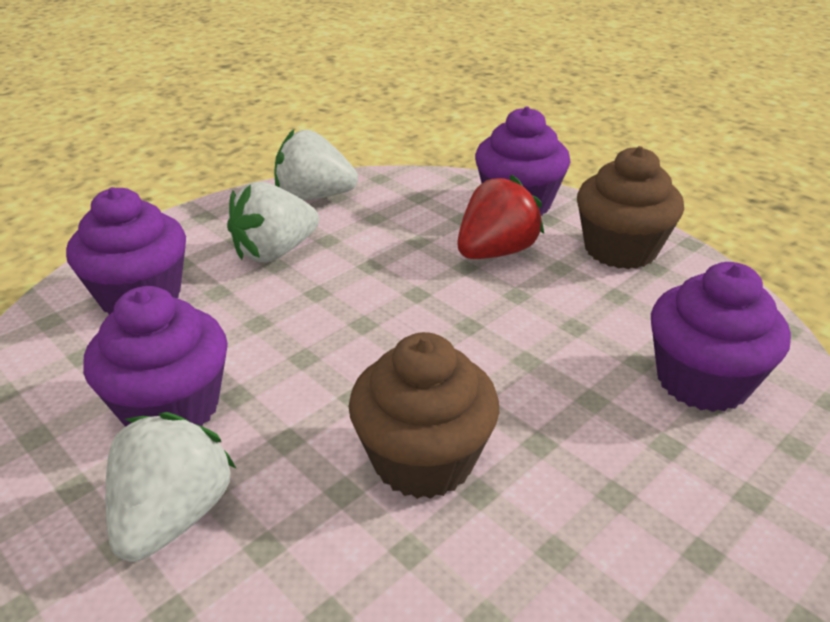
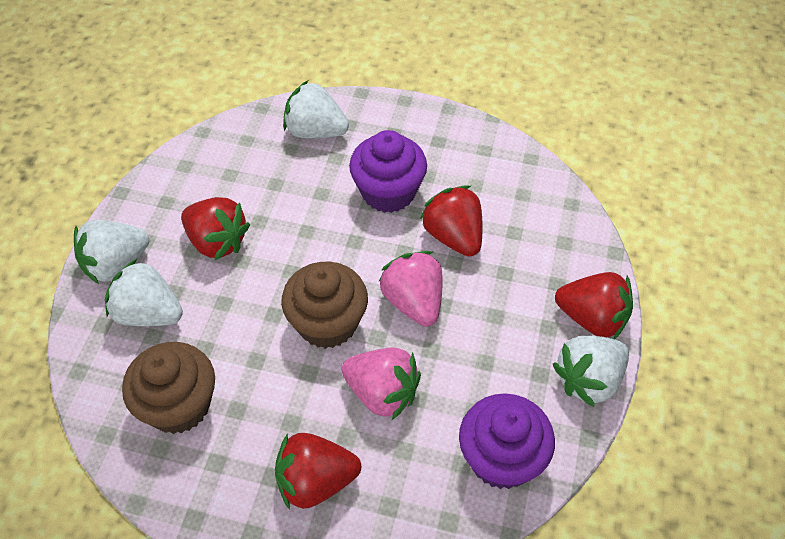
pink strawberry: none = 0 -> [341,348,421,420] [379,251,442,327] = 2
purple cupcake: [66,187,186,315] [83,286,228,427] [475,107,570,216] [651,262,791,412] = 4 -> [349,130,427,213] [459,393,555,489] = 2
red strawberry: [457,175,544,259] = 1 -> [181,197,250,260] [275,433,361,510] [420,185,483,257] [555,272,633,339] = 4
white strawberry: [105,412,237,562] [227,182,319,262] [274,129,358,200] = 3 -> [74,220,149,284] [105,259,183,326] [283,80,349,138] [553,336,629,407] = 4

